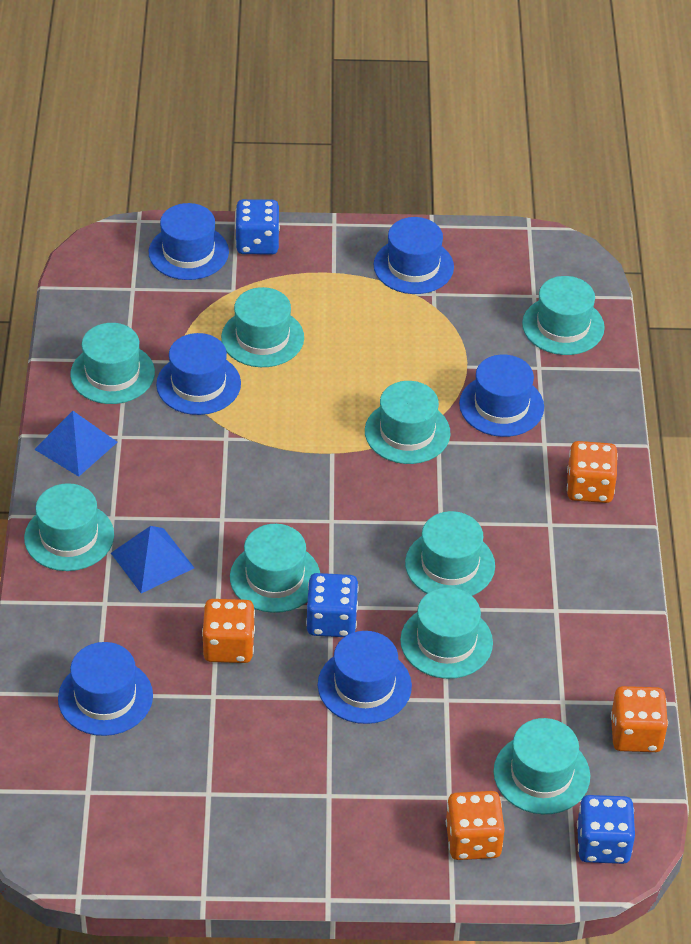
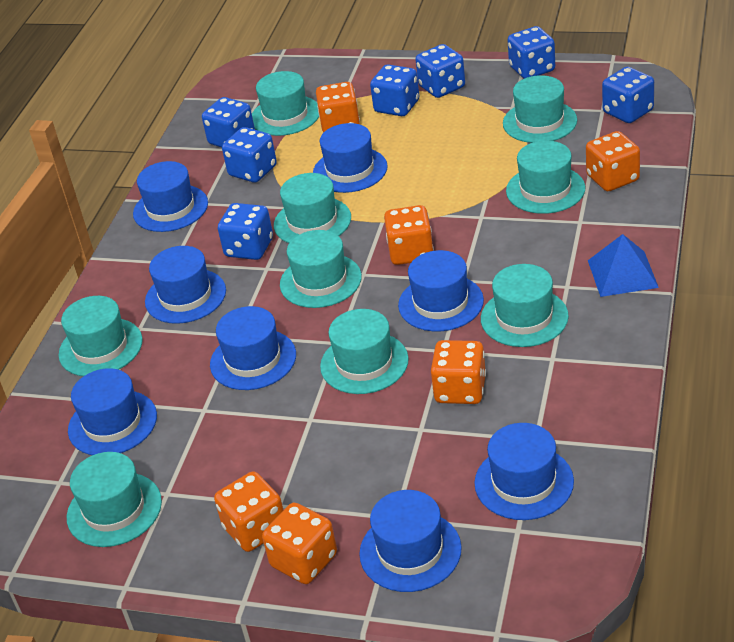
blue dice: [235,199,280,255] [306,573,359,637] [577,795,635,864] = 3 -> [202,97,255,147] [218,203,273,260] [222,127,277,183] [370,64,419,116] [415,44,465,98] [507,26,555,79] [602,67,654,123] = 7
blue hat: [58,642,153,736] [149,203,229,280] [156,333,241,415] [318,631,412,724] [374,217,454,294] [459,354,544,437] = 6 -> [68,368,157,455] [133,161,208,232] [145,246,226,324] [210,306,296,390] [313,123,388,193] [359,490,462,592] [398,250,484,331] [474,423,574,520] = 8
blue pyramid: [34,411,117,477] [111,526,194,593] = 2 -> [588,234,659,297] = 1
orange dice: [202,599,255,663] [446,791,505,860] [567,441,618,503] [611,686,668,752] = 4 -> [214,471,283,552] [262,503,337,584] [316,82,360,132] [384,205,434,265] [431,340,486,404] [586,131,640,191] = 6

